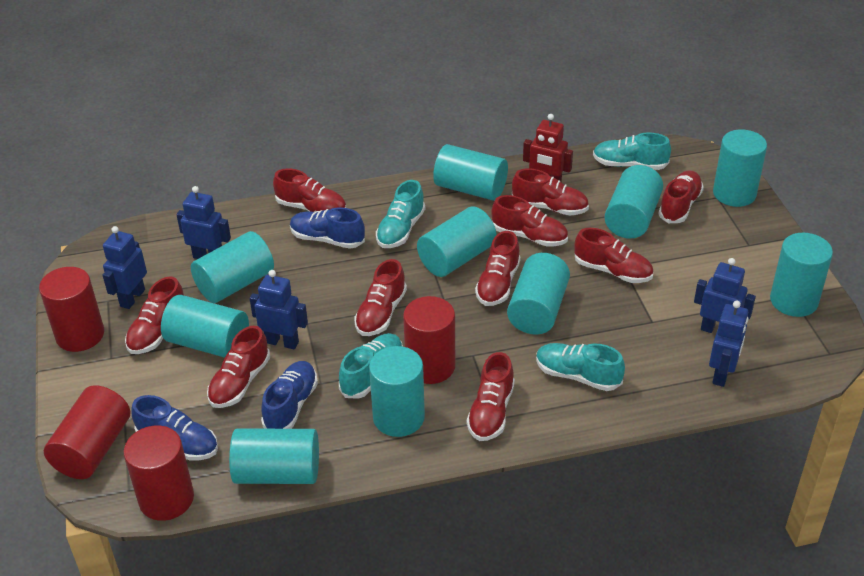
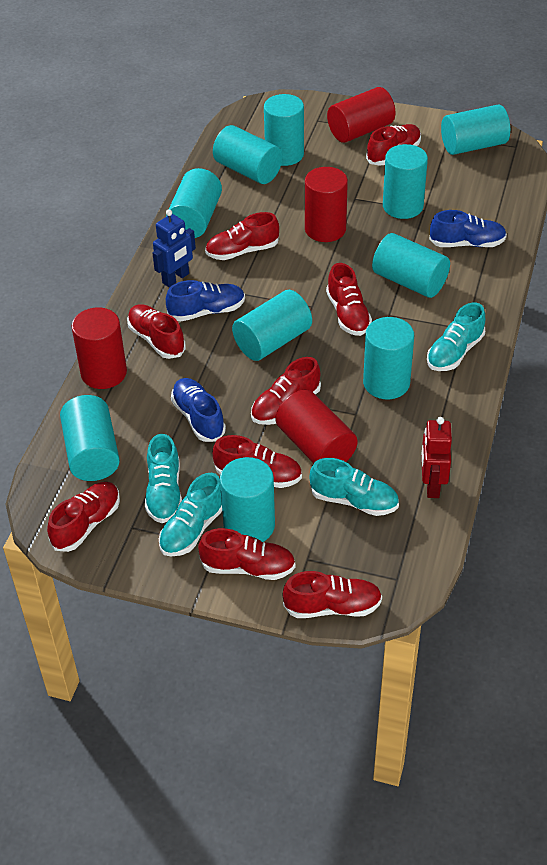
blue robot: [103,226,147,309] [176,186,231,259] [250,270,308,349] [694,258,756,333] [709,301,748,387] = 5 -> [152,209,196,287] = 1
red shoe: [125,276,184,354] [207,326,270,408] [273,168,346,212] [354,259,407,336] [467,352,515,441] [475,231,521,306] [491,195,568,247] [512,168,589,215] [574,228,653,283] [658,170,704,223] = 10 -> [47,482,120,552] [127,304,186,359] [198,528,296,580] [205,212,279,260] [213,435,302,488] [251,357,321,425] [283,571,382,618] [326,263,372,336] [366,124,421,166] = 9

